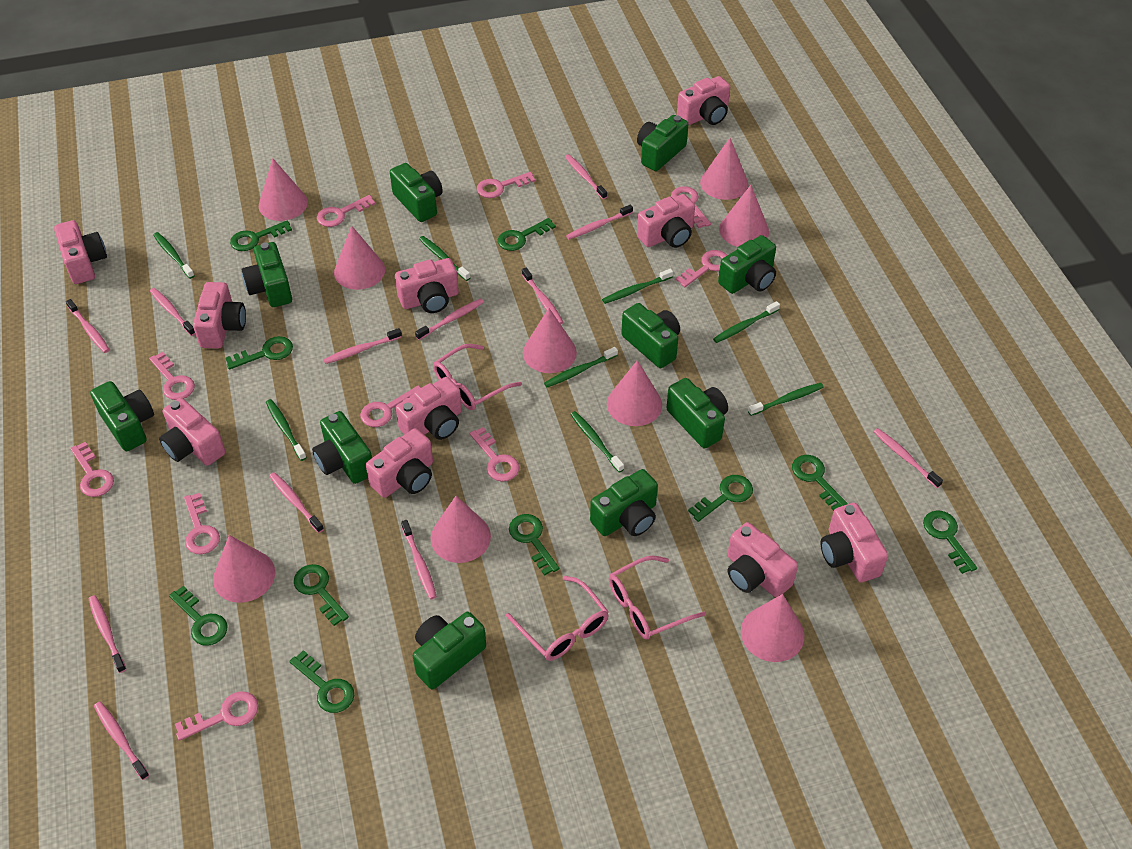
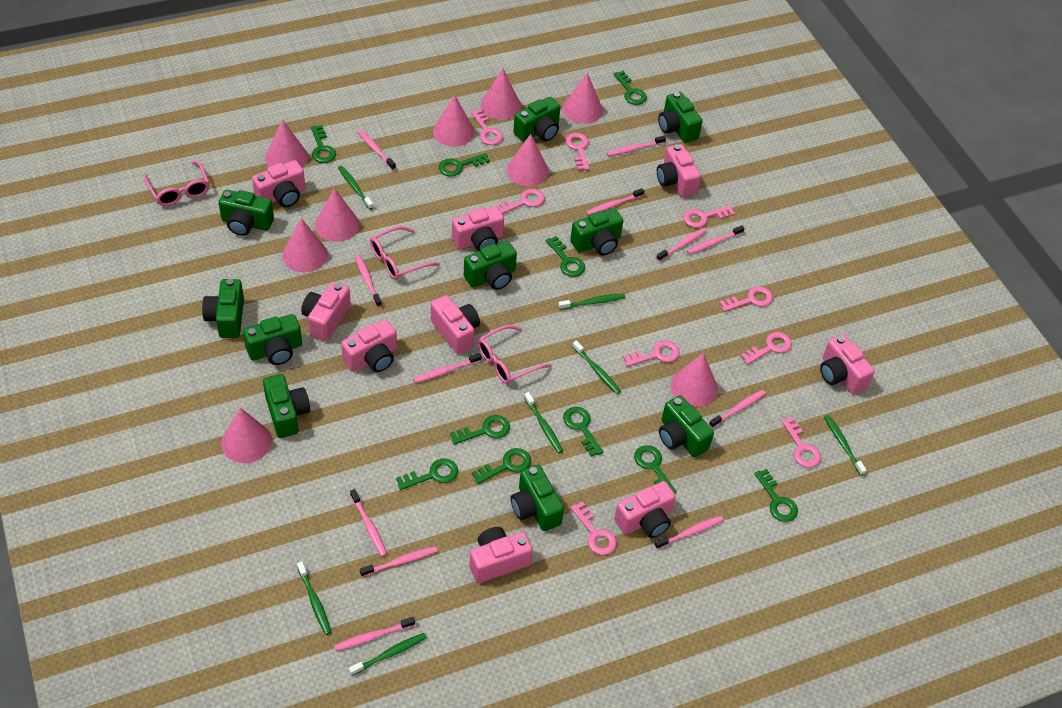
green toothbrush: [153,232,195,279] [266,399,307,461] [419,236,470,281] [544,347,618,387] [570,411,624,473] [602,269,673,304] [713,301,780,343] [748,383,824,416] = 8 -> [297,561,331,635] [338,166,374,210] [349,633,427,676] [524,392,563,453] [558,294,626,310] [572,340,621,394] [824,415,867,476] = 7
pink camera: [54,220,107,284] [159,398,226,466] [193,282,246,349] [366,428,433,498] [395,258,459,313] [396,377,462,440] [637,194,695,248] [677,76,730,125] [727,522,798,598] [820,503,888,582] = 10 -> [252,160,305,207] [301,282,351,341] [341,319,397,372] [431,295,480,354] [452,206,504,251] [469,527,533,583] [614,481,676,538] [657,144,701,197] [820,334,875,394] = 9
pink key: [70,442,114,497] [149,352,195,400] [175,691,258,741] [184,493,220,555] [317,195,376,227] [360,385,421,427] [470,427,520,482] [477,172,535,198] [671,186,711,228] [676,250,727,287] = 10 -> [471,109,503,145] [496,189,545,214] [565,133,590,170] [570,501,617,555] [623,341,680,367] [683,206,735,228] [719,286,773,312] [740,332,792,364] [781,417,821,468] = 9

